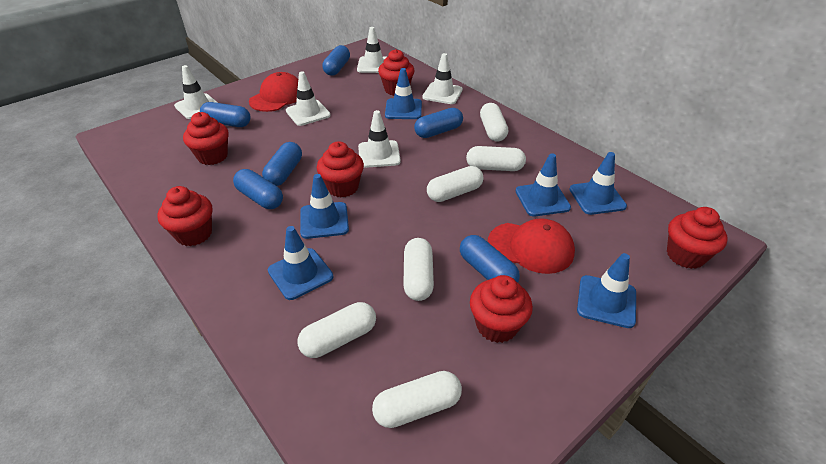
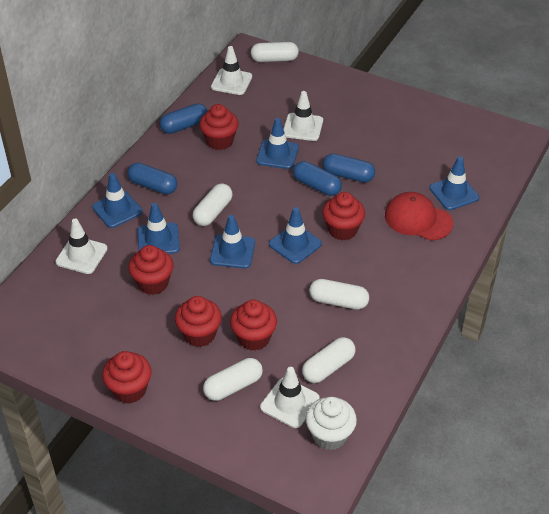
blue capsule: [200,102,250,127] [233,169,283,209] [262,142,302,186] [322,45,350,76] [414,108,463,138] [460,235,520,283] = 6 -> [128,163,177,194] [160,103,208,134] [293,161,342,196] [323,153,375,183] = 4
red cap: [249,72,298,112] [488,218,575,274] = 2 -> [385,192,453,241] = 1
white capsule: [297,302,376,358] [372,371,462,428] [403,238,434,301] [427,166,484,202] [466,146,526,171] [480,103,508,142] = 6 -> [193,183,233,226] [203,358,263,401] [251,42,299,62] [302,337,355,383] [309,279,369,310] = 5
white cupcake: none = 0 -> [306,397,357,450] = 1
white traffic cone: [174,65,218,119] [286,71,331,126] [357,27,386,73] [358,110,401,168] [422,53,463,104] = 5 -> [55,218,108,274] [211,46,252,95] [260,367,320,428] [284,91,323,141] = 4

